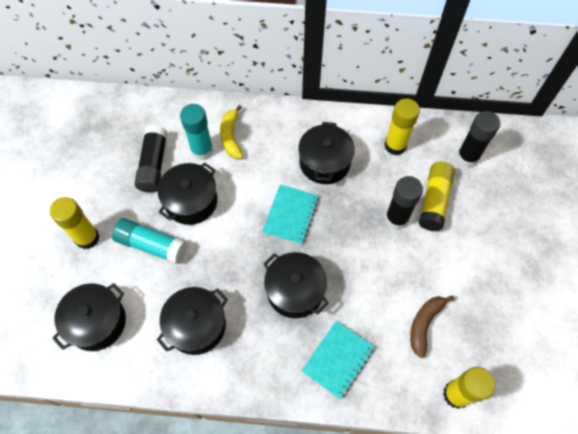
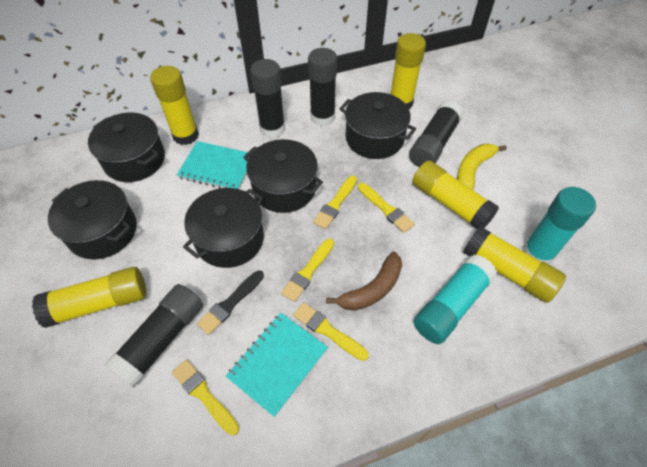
black brush: none = 0 -> [197,270,264,335] = 1
black glue stick: [134,125,168,193] [385,176,423,230] [456,111,500,167] = 3 -> [104,284,203,388] [250,59,285,138] [308,48,337,127] [409,100,464,167] = 4
yellow brush: none = 0 -> [172,359,239,436] [281,239,334,302] [293,302,369,361] [313,176,357,229] [358,183,415,233] = 5
yellow glue stick: [50,197,100,249] [385,98,420,155] [419,162,455,231] [443,367,495,409] = 4 -> [32,267,146,328] [150,66,199,145] [390,33,426,109] [412,160,499,229] [463,226,566,303] = 5

